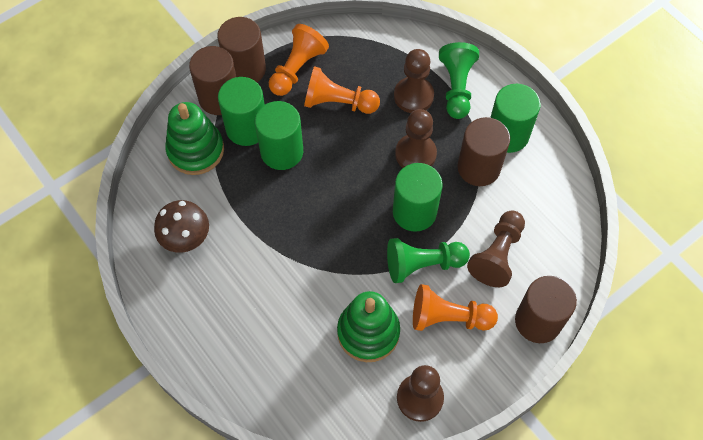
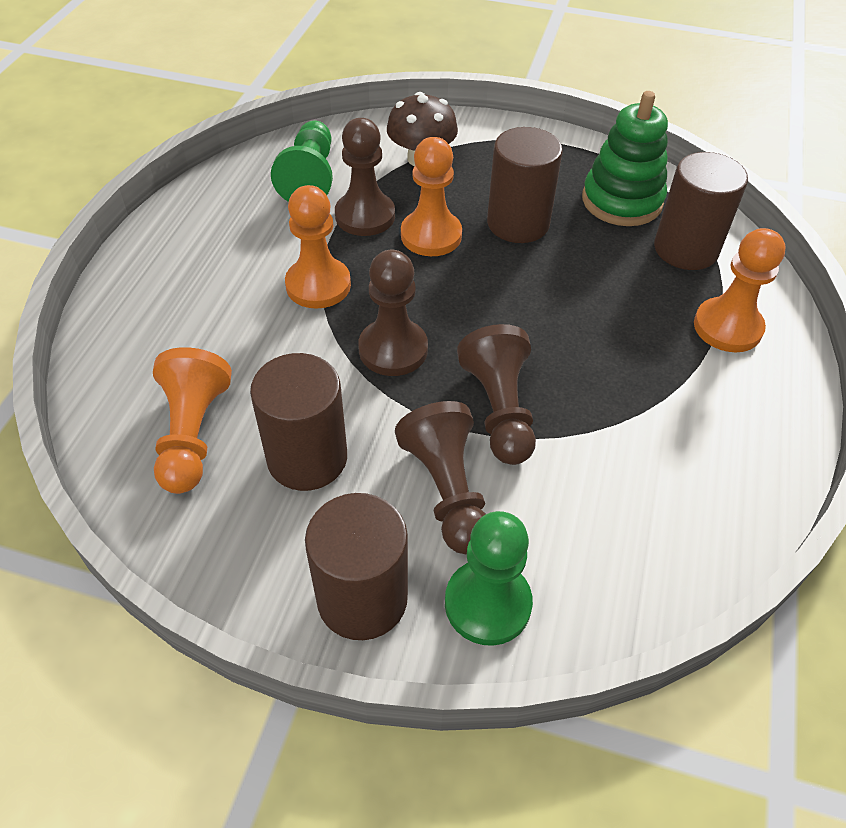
green cylinder: [218,77,265,146] [255,101,303,170] [393,163,443,232] [490,84,541,153] = 4 -> none = 0
green stacking toy: [165,102,224,175] [337,291,400,362] = 2 -> [582,91,668,226] = 1
orange pawn: [269,24,329,96] [304,66,380,114] [413,284,498,331] = 3 -> [153,347,232,494] [285,185,351,309] [401,137,462,256] [694,228,786,352] = 4

